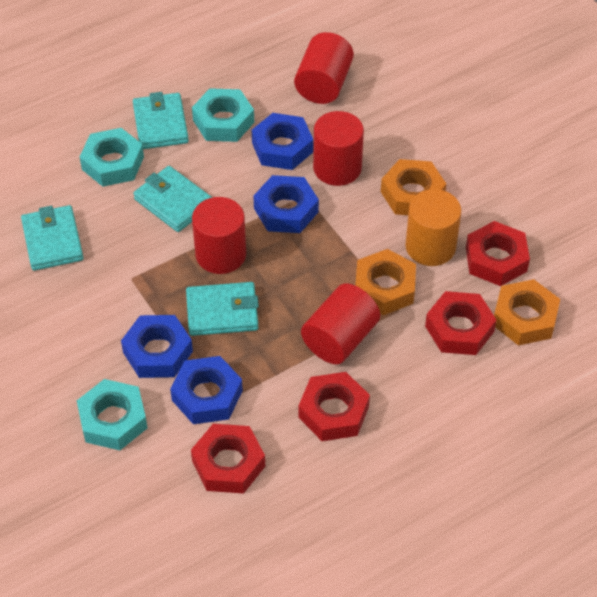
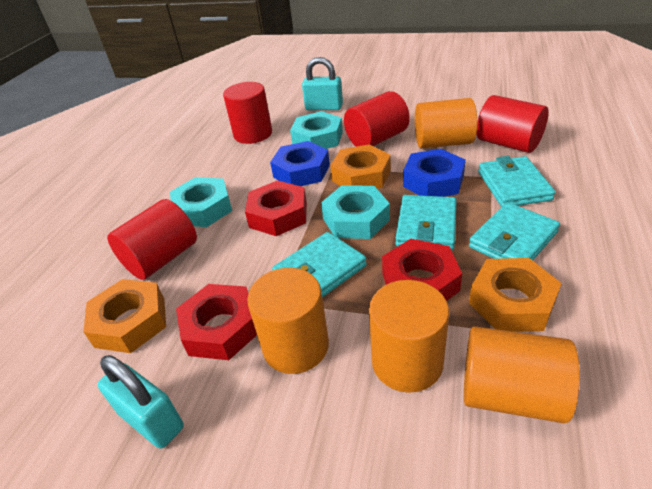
blue nut: [121,315,193,378] [170,356,243,424] [252,113,313,170] [253,175,319,233] = 4 -> [270,141,330,186] [403,149,466,197] = 2
orange cylinder: [405,189,461,266] = 1 -> [247,268,329,374] [369,280,449,393] [415,98,477,149] [464,326,580,423] = 4
red nut: [191,424,265,494] [298,372,370,441] [425,291,497,355] [466,221,530,286] = 4 -> [176,284,257,360] [245,180,307,236] [382,239,462,301] = 3
turquoise padlock: none = 0 -> [98,355,184,449] [302,57,343,110] = 2

